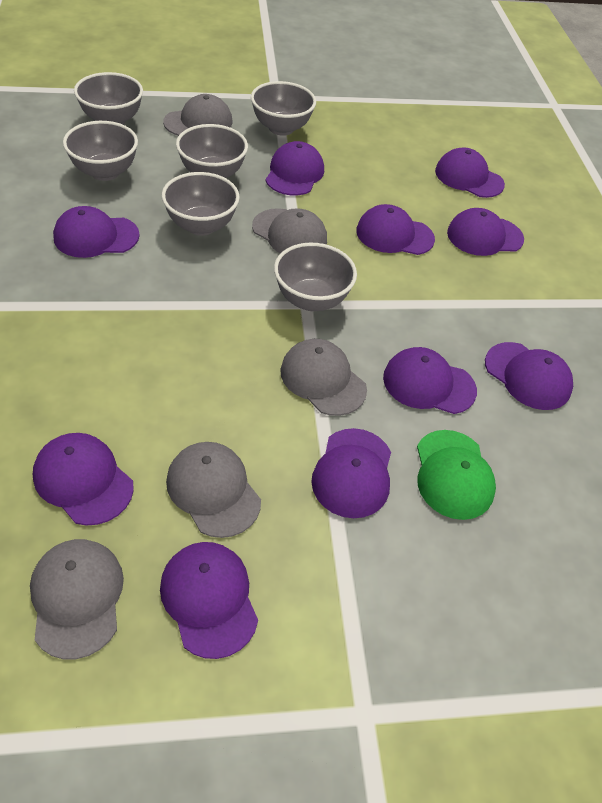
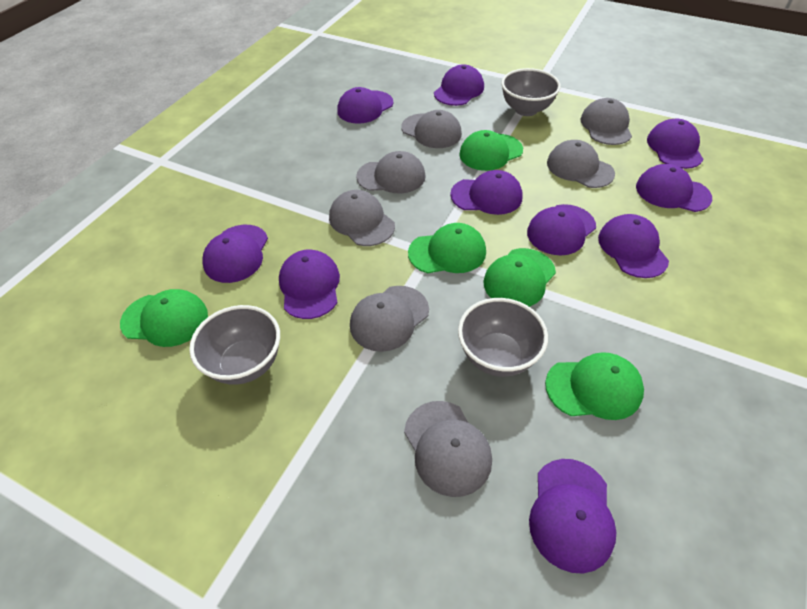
green cap: [417,430,496,520] = 1 -> [120,289,208,347] [408,223,486,273] [459,130,523,171] [483,248,556,307] [545,352,644,420] = 5
grey bowl: [63,121,138,181] [74,72,143,125] [162,172,240,236] [176,124,248,178] [251,81,316,136] [274,243,357,311] = 6 -> [189,305,280,385] [458,298,548,377] [501,68,561,116] = 3
grey cap: [30,539,124,659] [163,94,232,136] [166,442,261,538] [252,208,327,253] [281,339,367,416] = 5 -> [329,190,395,246] [350,286,429,352] [356,151,425,194] [401,110,462,148] [404,401,492,497] [547,140,615,188] [581,98,632,145] = 7

